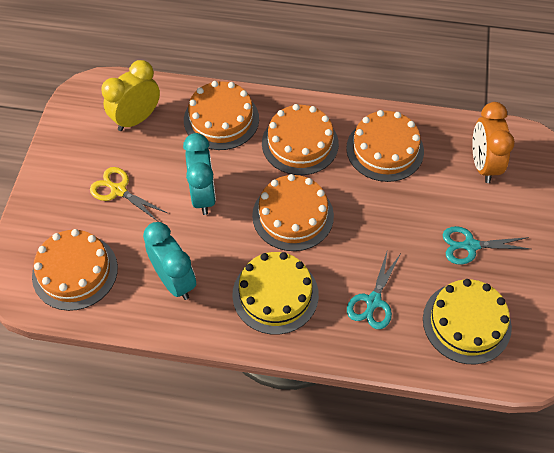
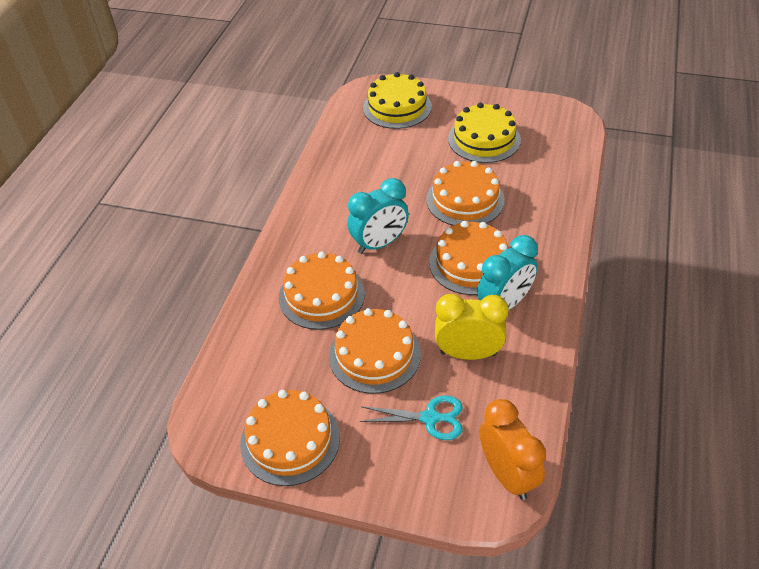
turquoise scissors: [347,249,400,329] [443,226,530,265] = 2 -> [360,395,463,440] = 1
yellow scissors: [90,167,167,222] = 1 -> none = 0

